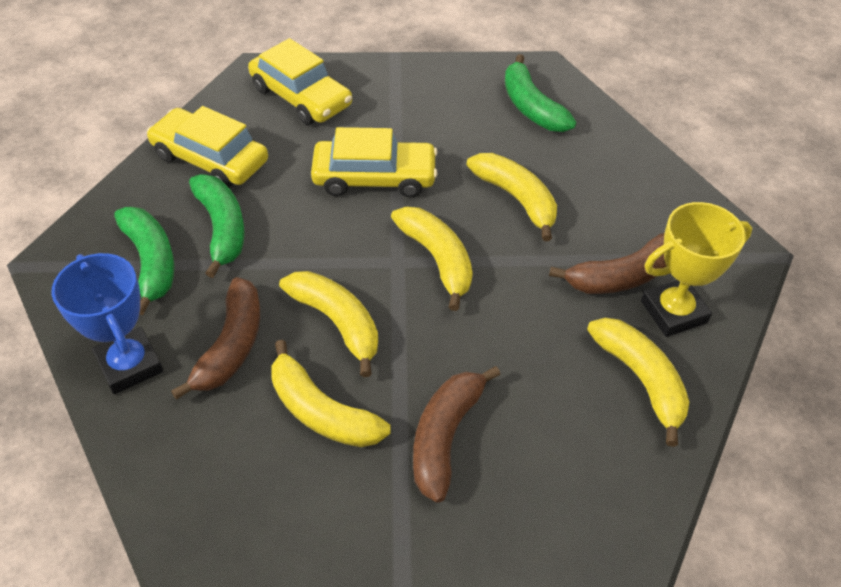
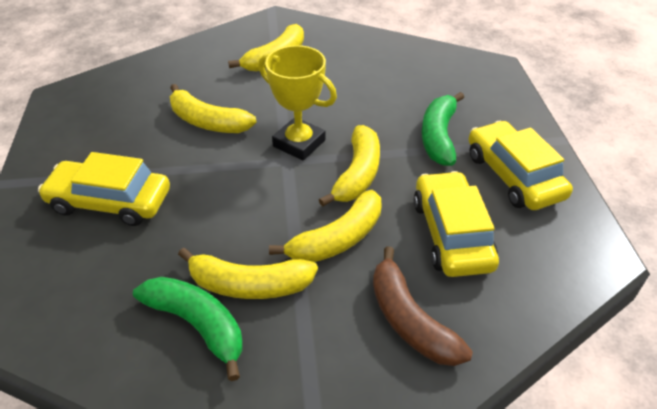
blue trophy: [51,253,163,394] = 1 -> none = 0
brown banana: [171,277,260,400] [413,366,501,503] [549,233,667,294] = 3 -> [373,246,473,366] = 1
green banana: [114,207,175,315] [189,174,245,278] [505,54,576,132] = 3 -> [133,277,243,381] [422,92,464,166] = 2

